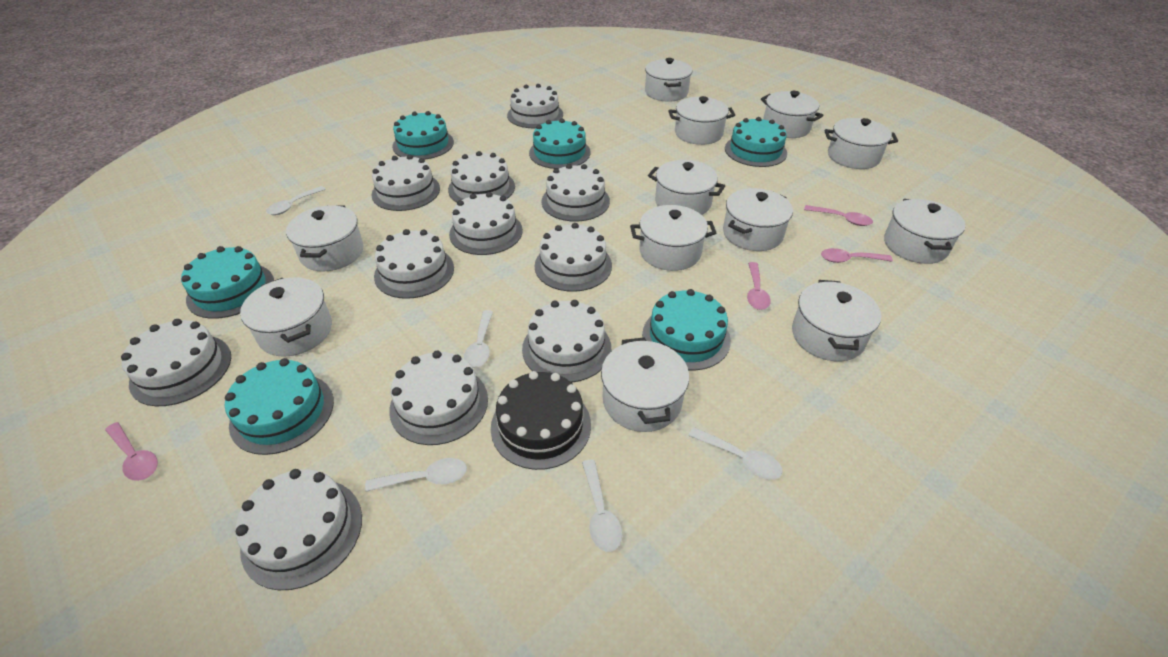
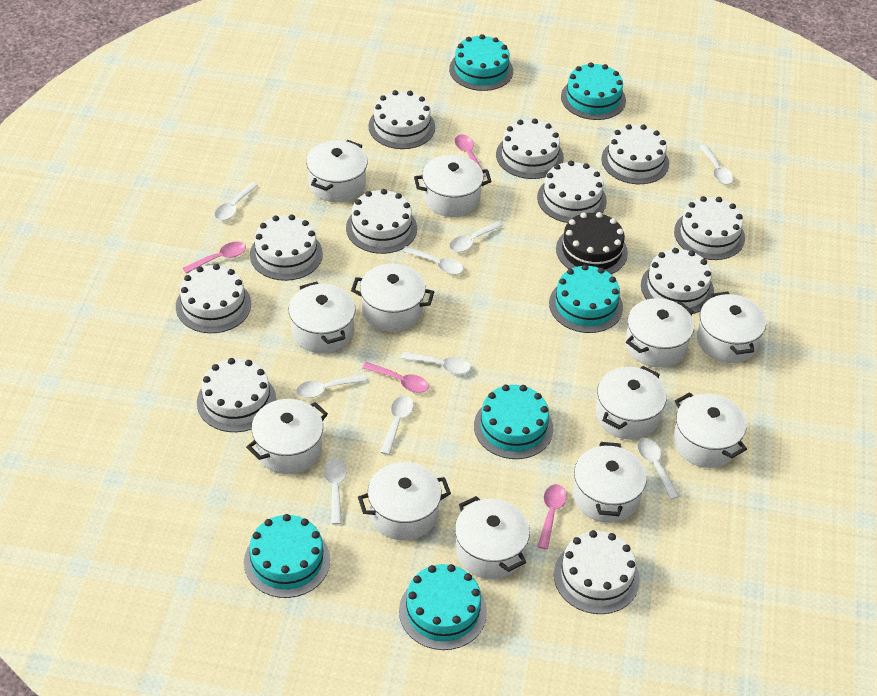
white spoon: [266,186,326,215] [365,458,467,492] [464,310,493,368] [582,459,622,552] [688,427,783,480] = 5 -> [215,182,258,221] [296,374,367,398] [324,459,347,524] [380,396,414,455] [401,352,471,374] [402,246,464,275] [449,221,503,252] [637,438,679,499] [700,145,734,184] = 9

